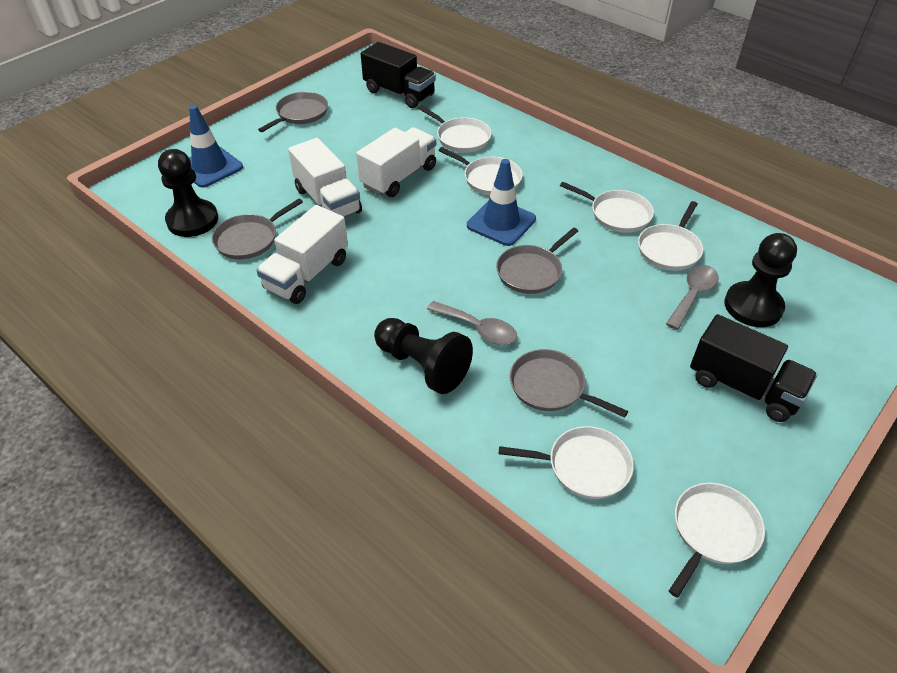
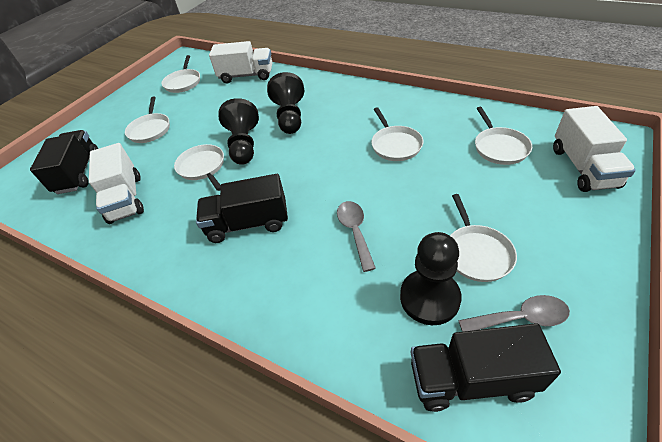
black truck: [361,42,436,108] [690,314,817,422] = 2 -> [30,130,98,194] [196,174,288,243] [411,323,561,412] = 3
blue traffic cone: [189,105,243,188] [467,159,536,246] = 2 -> none = 0
grey pan: [212,198,303,259] [258,92,328,132] [496,227,578,294] [510,349,628,418] = 4 -> none = 0

